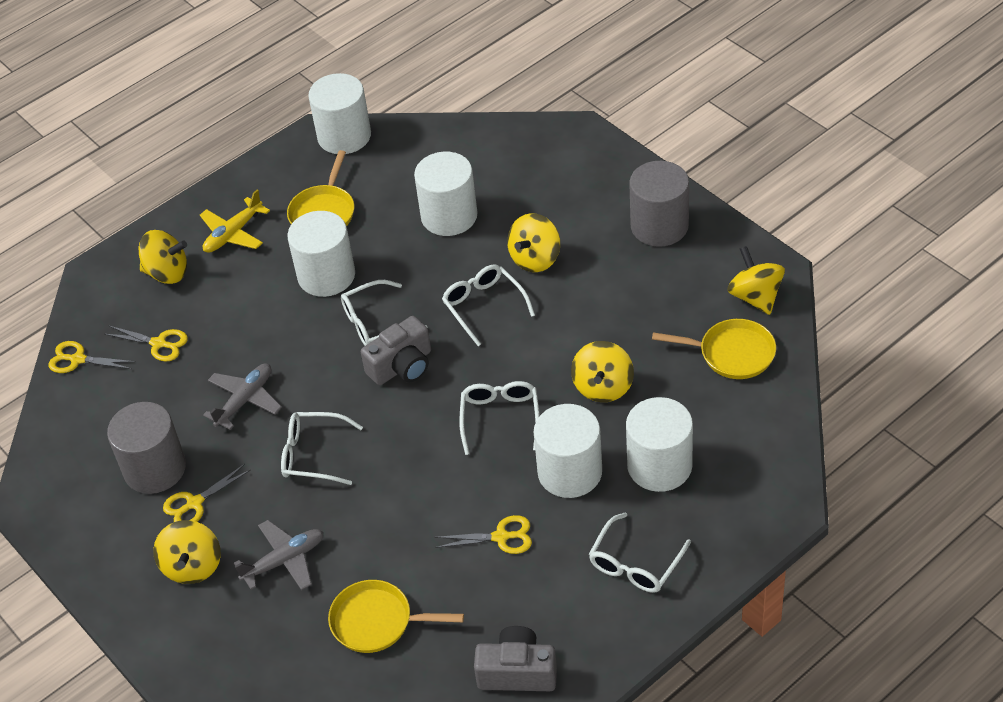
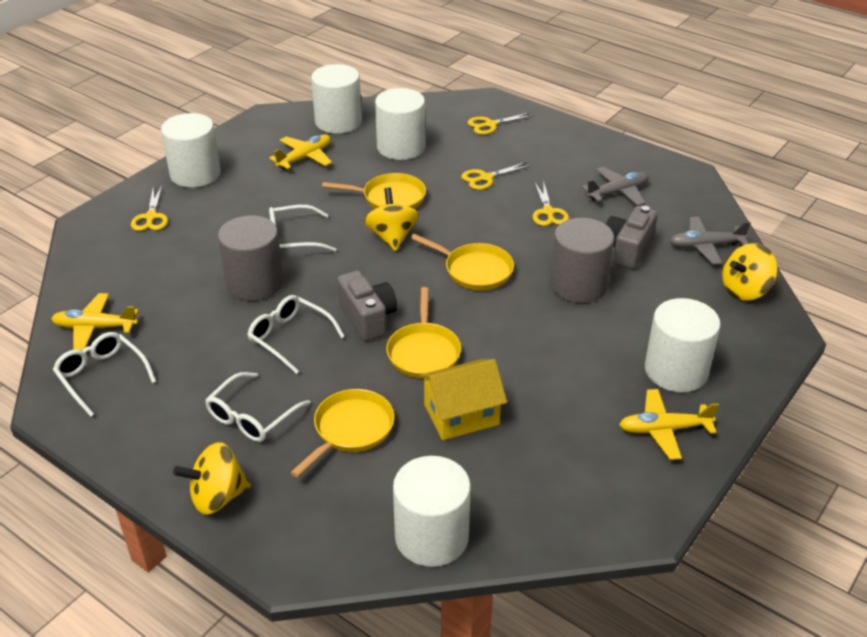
white glasses: [281,412,363,485] [341,280,427,346] [442,264,535,346] [459,381,540,455] [589,513,691,593] = 5 -> [53,332,156,417] [205,372,310,442] [247,295,345,374] [269,205,336,252] = 4
yellow house: none = 0 -> [419,359,507,440] = 1
yellow pan: [287,150,354,226] [328,580,464,653] [652,319,776,379] = 3 -> [290,389,395,478] [322,173,426,209] [386,287,461,378] [410,234,514,290] = 4
yellow plane: [200,190,270,253] = 1 -> [51,293,138,350] [269,134,332,169] [619,389,719,460] = 3
yellow spinning top: [139,230,187,284] [153,520,221,584] [507,213,560,272] [571,341,634,402] [727,246,785,315] = 5 -> [173,442,251,515] [364,188,419,251] [722,243,778,301] = 3

